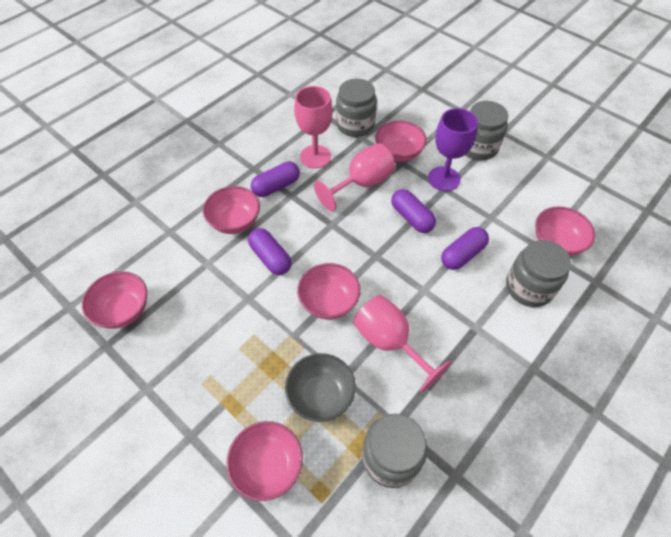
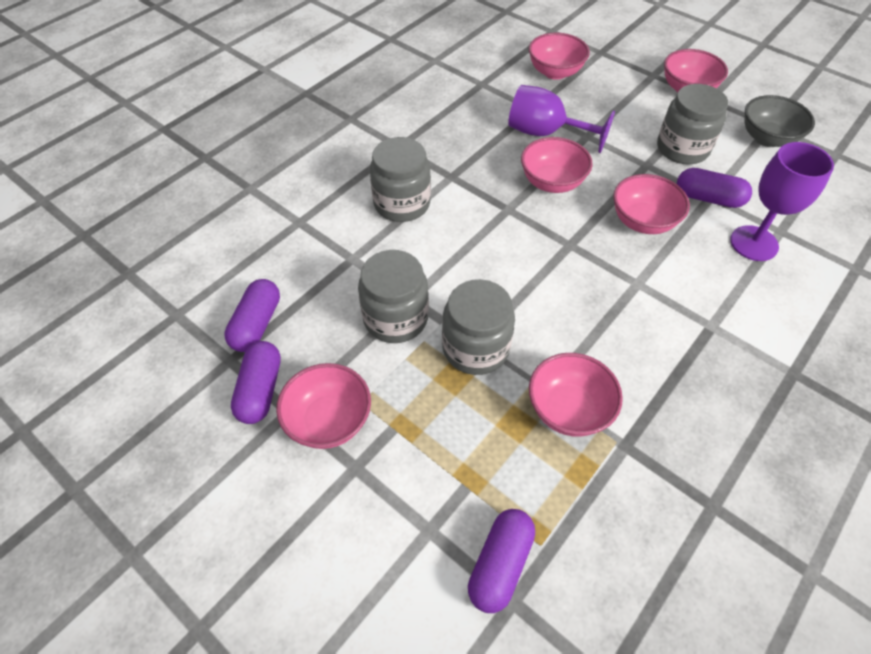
pink goblet: [294,86,333,168] [314,143,395,211] [353,295,451,393] = 3 -> none = 0
purple goblet: [428,108,478,191] = 1 -> [508,85,615,153] [730,142,834,261] = 2

